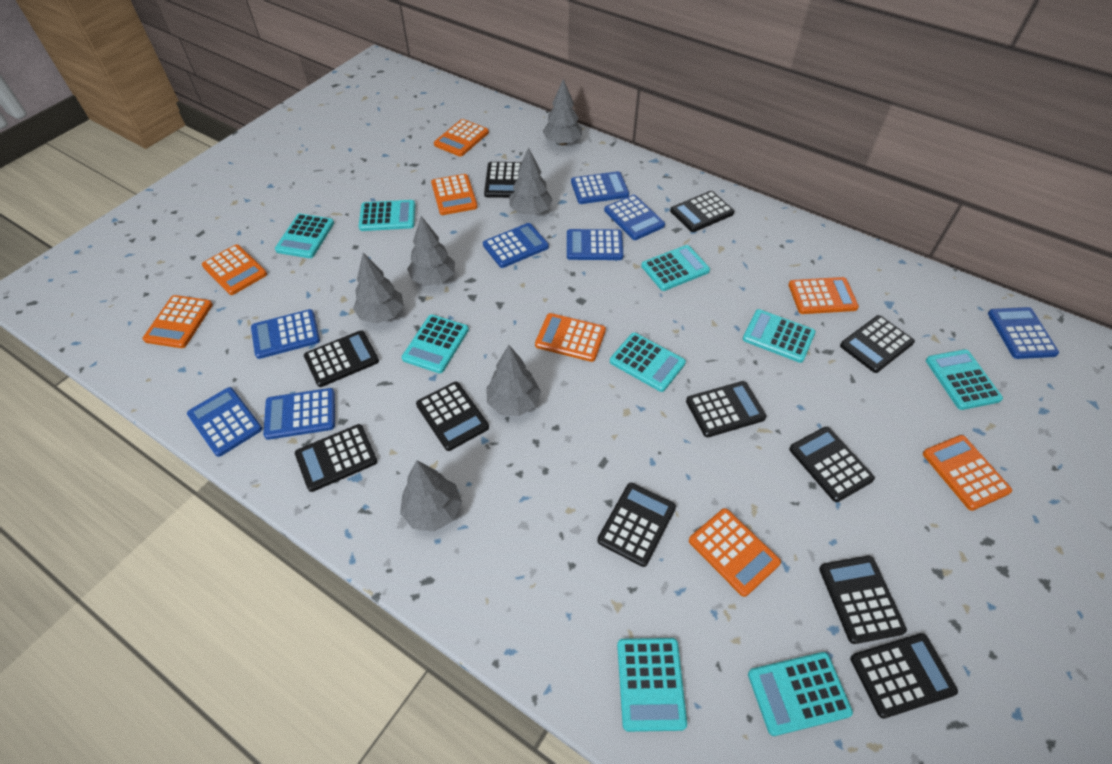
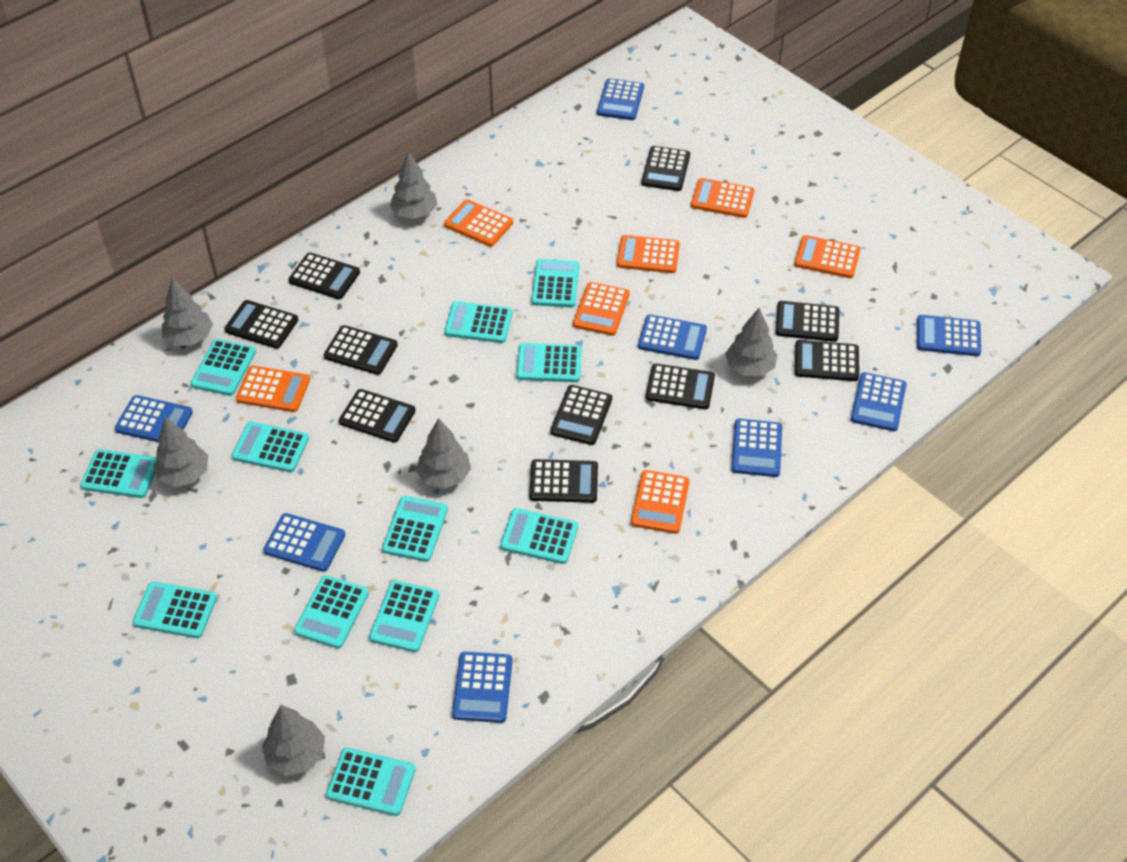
black calculator: [295,424,377,492] [304,330,379,387] [416,382,489,451] [484,162,522,198] [597,483,676,567] [670,191,735,232] [686,381,766,437] [789,427,875,502] [819,556,907,644] [840,315,915,373] [850,633,958,719] = 11 -> [224,300,298,349] [288,253,360,299] [324,325,398,375] [339,389,416,443] [529,459,598,503] [550,385,612,445] [641,146,690,191] [646,363,715,409] [776,301,839,342] [795,340,859,381] = 10
orange calculator: [142,295,213,348] [202,244,267,295] [431,174,478,215] [434,119,489,157] [535,313,606,362] [689,508,781,597] [788,277,859,314] [923,435,1012,511] = 8 -> [236,366,310,412] [444,199,513,247] [573,282,630,336] [617,235,680,273] [631,470,690,534] [691,178,754,218] [795,235,861,278] = 7
turquoise calculator: [275,214,334,258] [359,200,415,231] [402,315,469,373] [610,333,686,392] [617,638,687,732] [641,245,710,291] [743,309,816,363] [748,652,853,736] [926,349,1003,410] = 9 -> [80,449,156,498] [133,581,217,638] [190,339,256,396] [232,421,309,472] [294,575,369,649] [326,748,416,816] [369,580,439,652] [382,496,448,562] [445,301,513,343] [500,508,578,564] [516,343,582,382] [532,259,579,308] = 12

